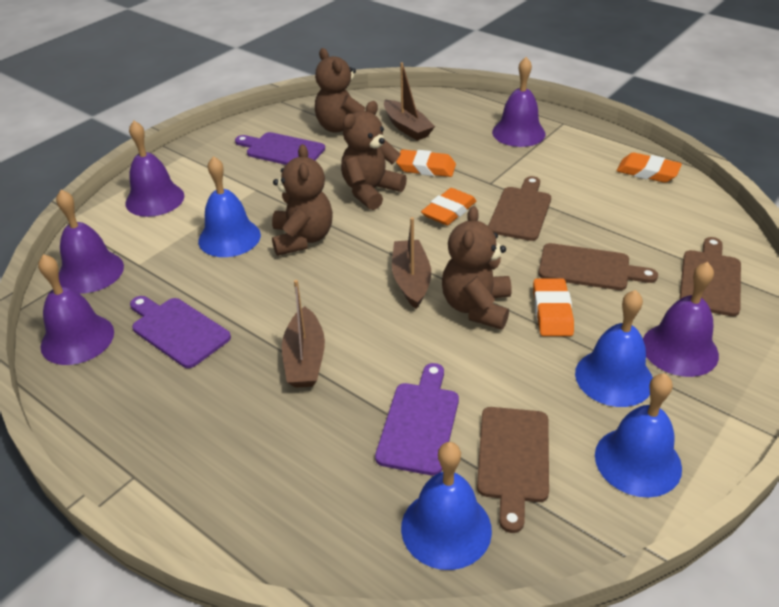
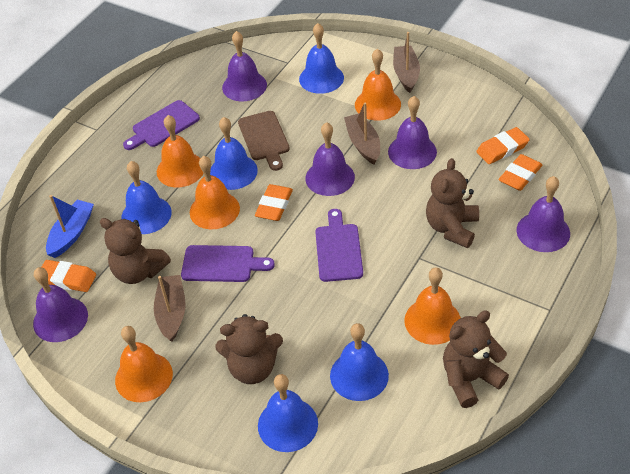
blue bell: [198,156,261,257] [401,442,492,570] [575,290,653,407] [595,373,682,498] = 4 -> [121,161,172,234] [210,117,258,190] [258,374,318,452] [299,23,344,94] [330,323,389,401] = 5
blue boat: none = 0 -> [46,195,94,258] = 1
brown cutting board: [477,407,549,533] [488,176,551,241] [538,243,658,290] [679,237,741,316] = 4 -> [238,111,290,171] = 1
orange bell: none = 0 -> [115,326,173,402] [157,115,203,187] [190,156,240,229] [355,49,401,121] [404,267,461,345] = 5

